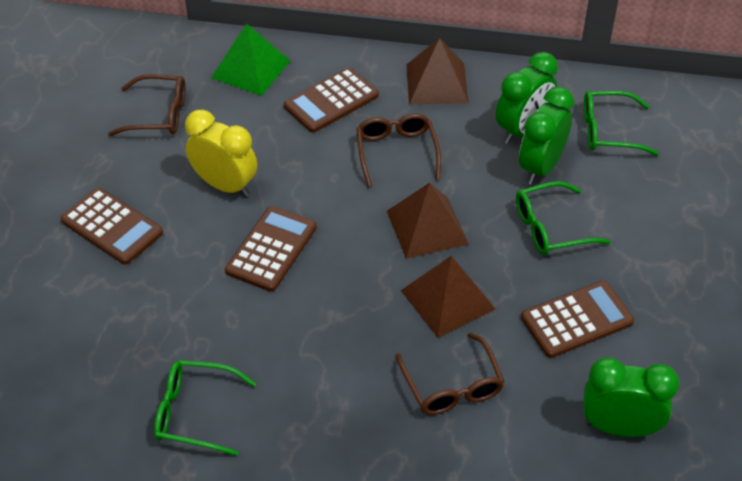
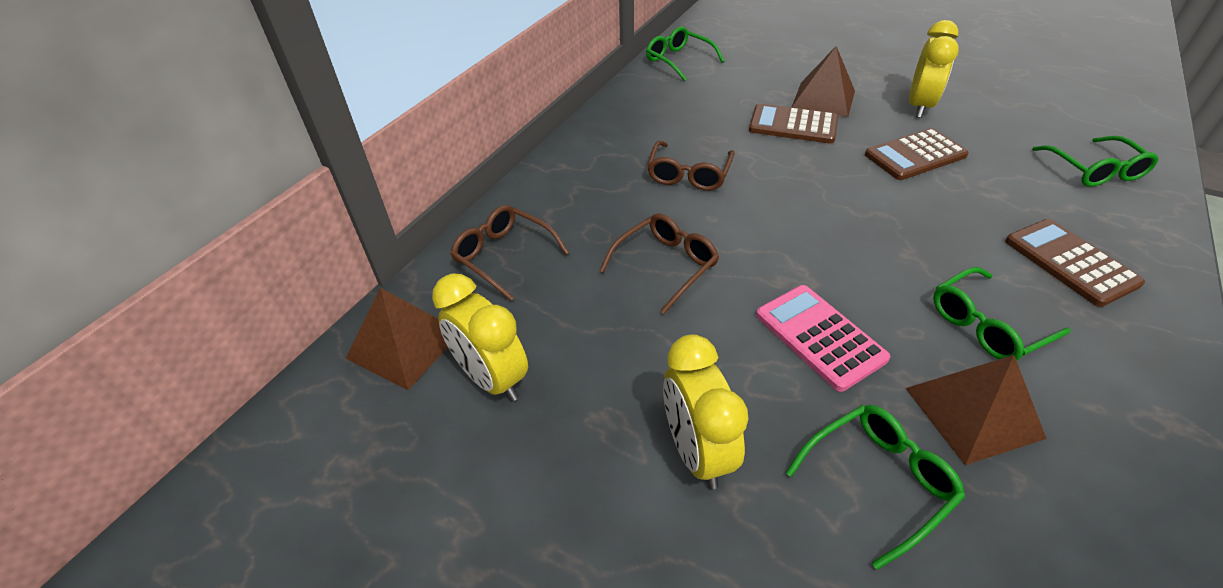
brown calculator: [61,188,163,265] [225,206,317,292] [284,68,379,133] [521,281,634,358] = 4 -> [749,104,838,144] [865,128,969,180] [1005,219,1145,307] = 3
green clock: [496,52,558,144] [519,87,574,185] [583,358,680,437] = 3 -> none = 0
green glasses: [154,360,256,456] [516,181,611,255] [584,91,659,156] = 3 -> [646,26,725,81] [786,405,965,570] [933,267,1071,361] [1032,136,1158,187] = 4
green pyramid: [211,24,290,96] = 1 -> none = 0
pink calculator: none = 0 -> [756,285,890,392] = 1
yellow clock: [185,110,257,197] = 1 -> [432,274,528,401] [663,334,749,489] [909,20,959,118] = 3

